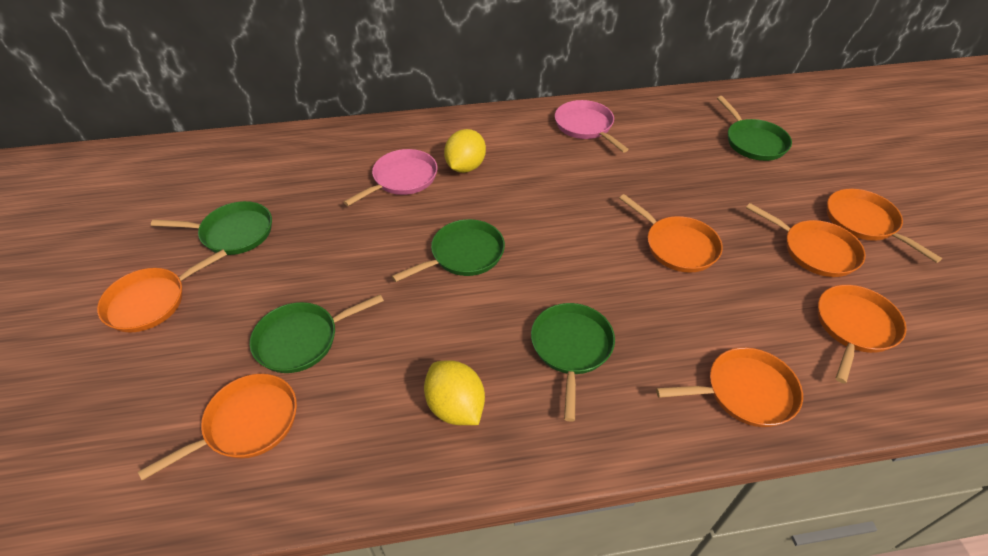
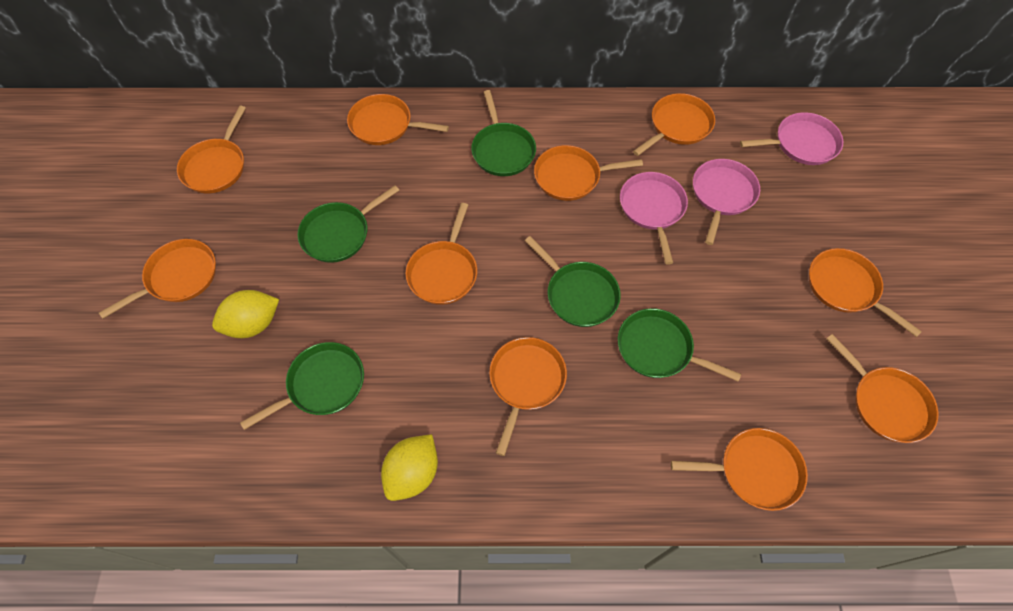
orange pan: [97,249,227,332] [138,374,297,480] [619,194,723,273] [656,347,803,427] [746,203,866,277] [818,285,907,384] [827,189,942,263] = 7 -> [99,239,216,319] [177,106,246,193] [347,94,449,145] [406,203,477,305] [489,337,567,456] [534,145,643,201] [633,93,715,156] [671,428,808,511] [809,248,922,337] [826,334,938,443] = 10
pink pan: [344,149,437,206] [555,100,629,153] = 2 -> [620,172,688,265] [693,159,760,245] [740,112,843,165] = 3

